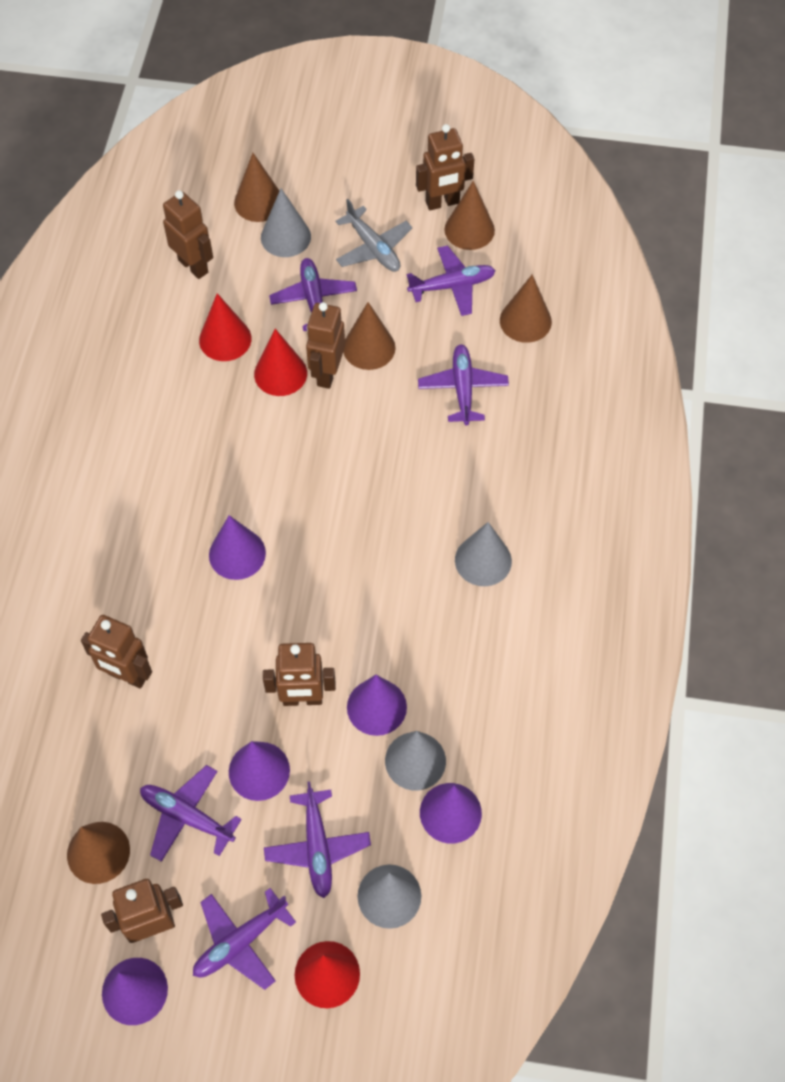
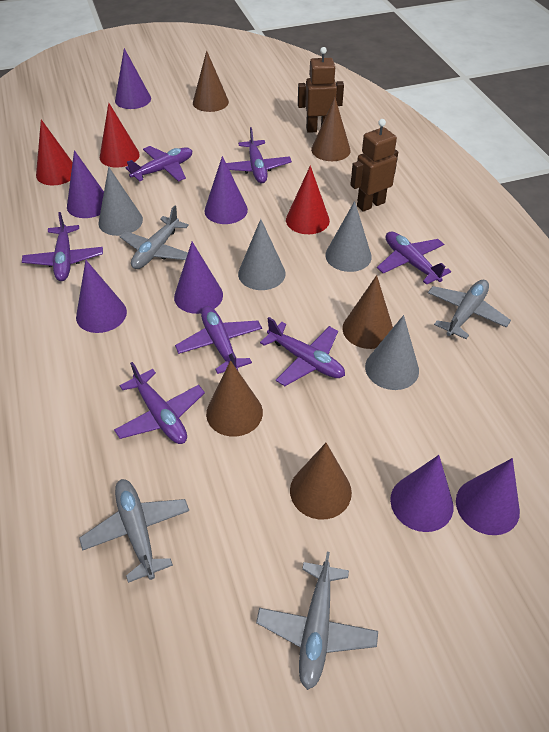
brown robot: [81,615,152,689] [101,879,183,943] [163,190,213,279] [263,643,336,706] [306,302,345,389] [416,124,474,210] = 6 -> [298,47,344,133] [350,119,398,212] = 2
grey plane: [335,199,412,272] = 1 -> [79,479,189,583] [119,206,189,269] [256,552,378,690] [428,280,511,339] = 4
purple cone: [102,958,168,1025] [209,515,266,580] [229,741,290,801] [347,675,407,736] [420,783,482,843] = 5 -> [67,150,104,218] [76,260,127,333] [115,48,151,109] [174,242,223,314] [204,156,248,224] [390,455,453,532] [456,458,520,535] = 7
purple plane: [140,765,242,862] [193,888,296,990] [264,782,371,898] [269,258,357,331] [407,245,496,316] [418,344,509,425] = 6 -> [22,212,103,281] [114,362,205,444] [125,146,192,182] [175,306,262,374] [226,127,292,183] [260,317,345,386] [377,232,451,285] = 7

